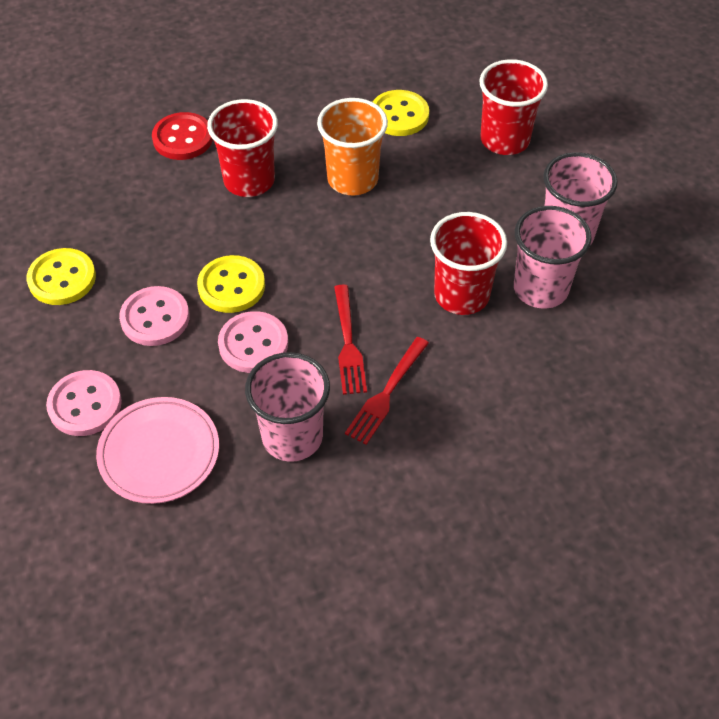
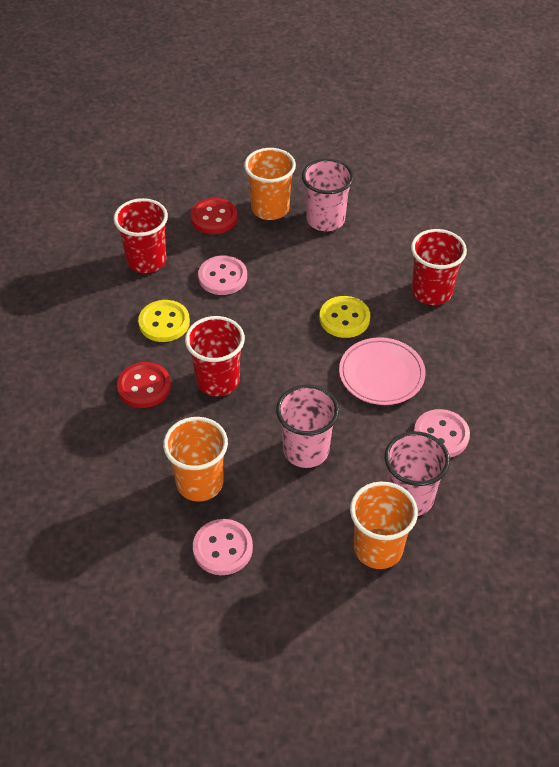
orange cup: [317,98,388,195] = 1 -> [163,417,228,502] [244,148,296,220] [350,482,418,569] = 3
red button: [152,112,213,160] = 1 -> [117,362,171,408] [191,198,237,234] = 2
red fork: [334,284,367,395] [345,337,429,445] = 2 -> none = 0
yellow button: [27,248,96,305] [197,255,265,313] [373,90,429,136] = 3 -> [138,300,190,342] [320,296,370,338] = 2

